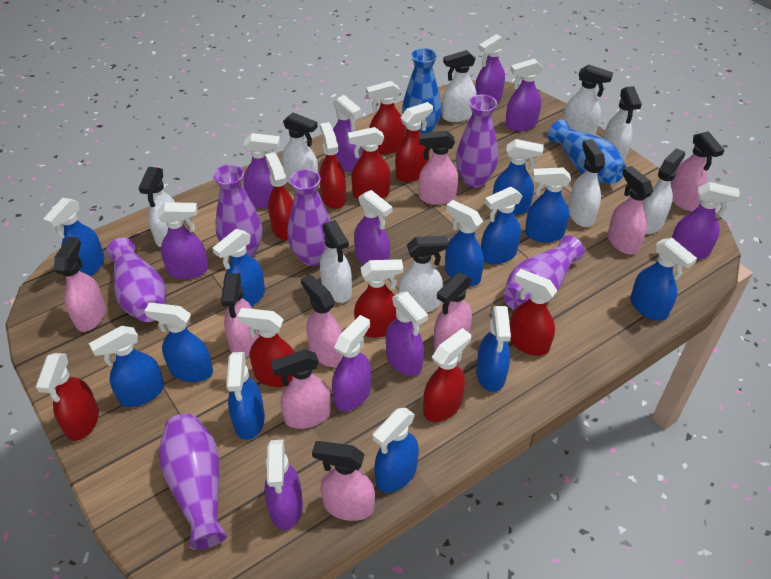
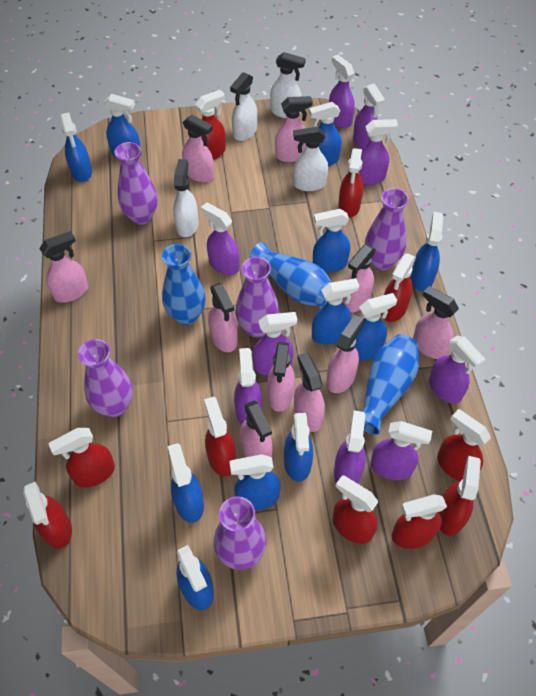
blue spray bottle: [43,198,105,276] [89,326,164,407] [145,303,213,382] [212,229,265,307] [226,352,265,440] [373,407,419,492] [445,200,484,286] [476,306,511,392] [481,187,523,265] [493,139,544,215] [525,167,571,242] [630,238,697,321] = 12 -> [60,113,92,182] [104,94,142,157] [168,443,204,523] [176,545,214,610] [230,454,281,510] [284,413,313,482] [309,102,342,166] [312,278,359,345] [313,209,350,273] [355,293,397,361] [411,212,443,291] = 11
blue vase: [402,48,442,133] [548,119,626,184] = 2 -> [162,244,206,325] [249,242,332,307] [362,334,419,435] = 3
pink spray bottle: [54,237,106,332] [221,273,258,357] [271,349,331,429] [301,274,343,367] [312,441,375,521] [419,130,458,205] [434,272,472,351] [608,166,653,254] [671,131,724,211] = 9 -> [39,231,88,303] [182,115,214,182] [208,283,238,352] [240,400,273,458] [267,342,295,412] [275,96,313,162] [294,352,325,432] [327,315,364,393] [342,245,376,313] [413,286,459,359] = 10
purple spray bottle: [157,202,208,279] [243,133,280,209] [265,440,303,530] [332,315,371,411] [333,95,361,172] [354,190,393,265] [386,292,428,376] [475,34,506,102] [505,59,543,131] [672,182,740,259] = 10 -> [201,202,240,275] [234,348,262,425] [252,312,297,375] [329,55,355,128] [334,410,366,484] [353,83,385,149] [359,119,398,185] [371,421,432,480] [429,336,486,404] = 9
purple vase: [106,238,167,322] [159,413,227,550] [213,164,262,257] [287,169,331,266] [456,95,498,188] [503,235,585,310] = 6 -> [78,339,133,417] [115,142,158,225] [214,496,267,570] [235,257,279,338] [365,188,409,270] = 5
white spray bottle: [139,167,176,247] [282,112,318,184] [320,220,352,303] [398,236,449,313] [442,50,477,122] [563,65,613,135] [568,139,605,227] [603,86,642,161] [643,148,685,234] = 9 -> [173,159,199,237] [230,72,257,141] [270,52,306,118] [293,127,328,191] = 4

